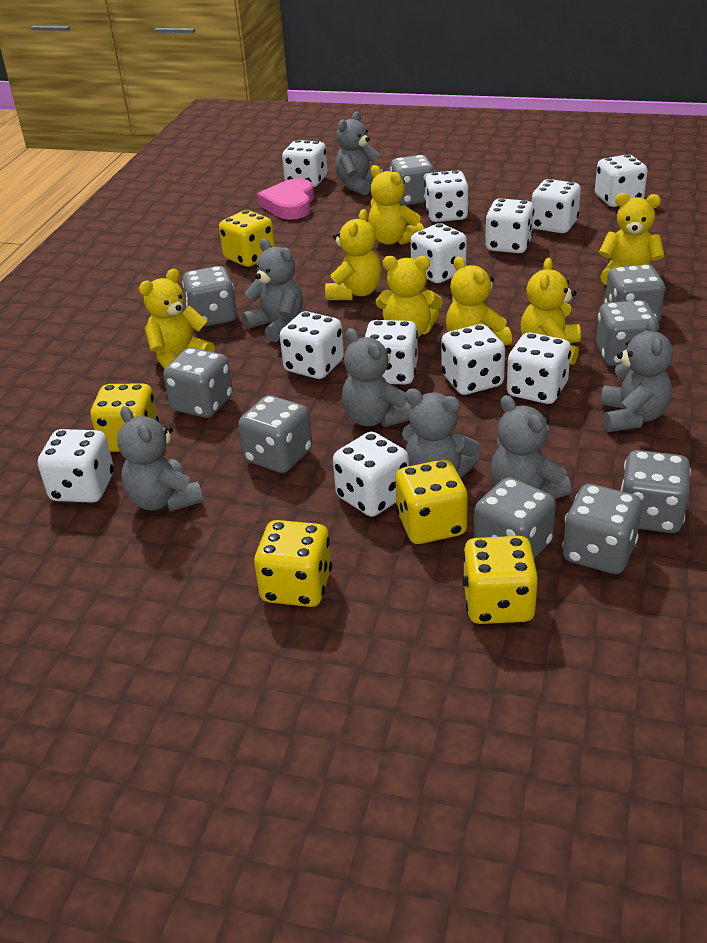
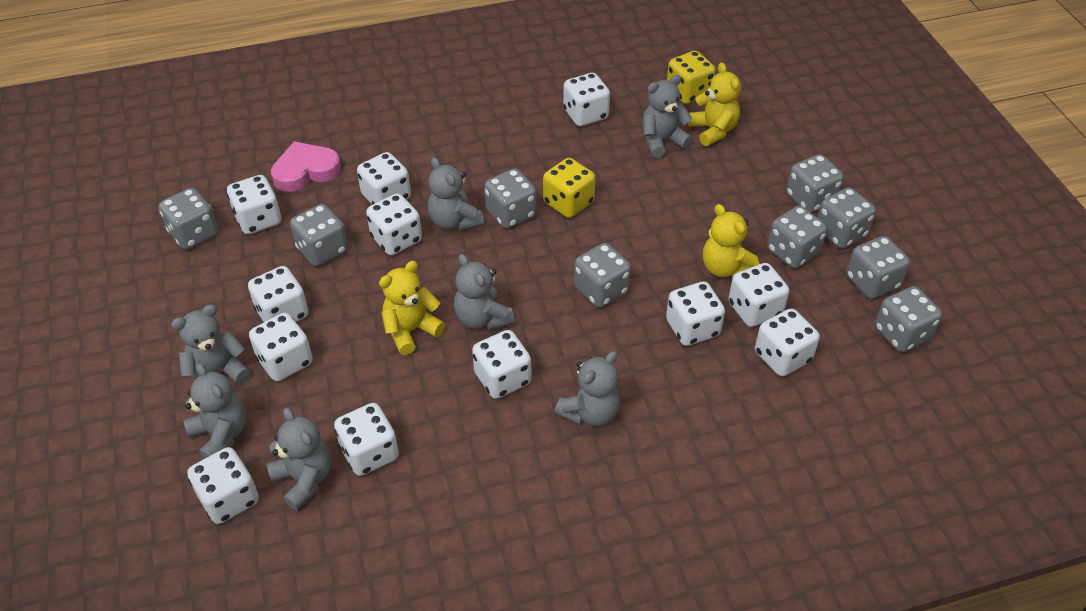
yellow dice: [90,383,159,452] [219,210,275,267] [254,520,332,607] [395,460,468,544] [463,536,539,624] = 5 -> [543,158,596,218] [667,51,716,104] = 2
yellow teddy bear: [139,269,215,369] [325,209,381,300] [368,165,424,245] [376,256,443,337] [446,256,512,346] [521,258,581,365] [599,193,665,285] = 7 -> [379,261,445,355] [688,62,741,146] [703,204,759,277] = 3

